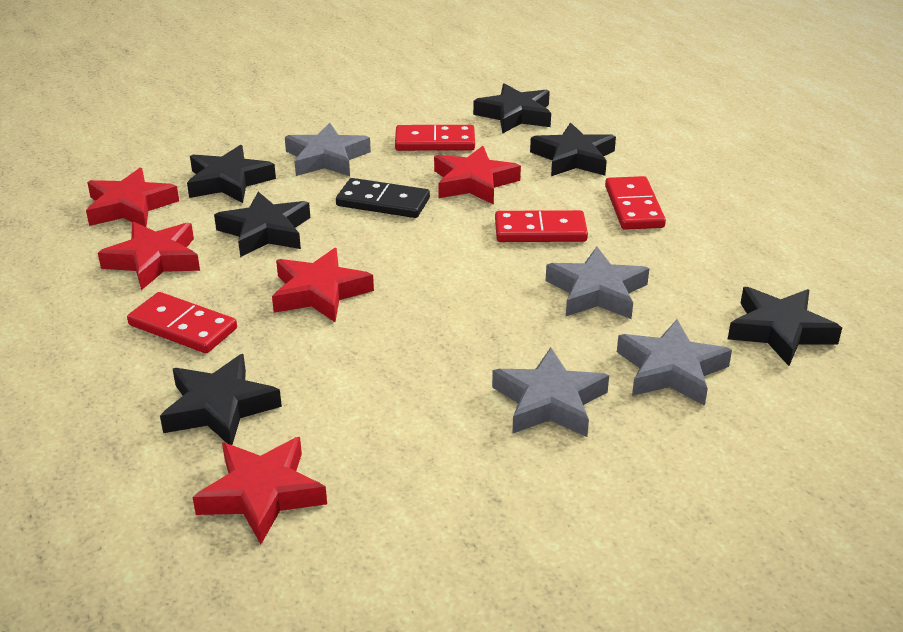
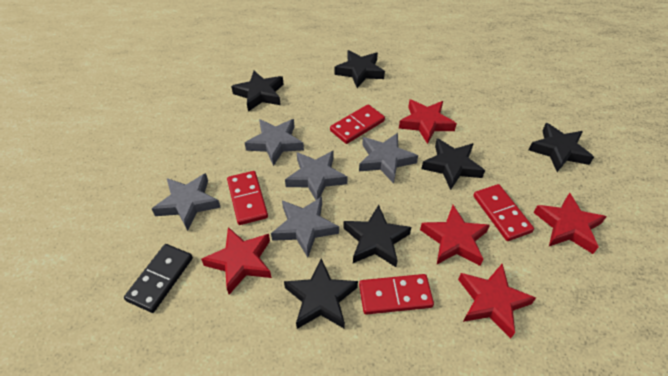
grey star: [285,123,371,176] [492,347,609,437] [546,247,649,319] [617,320,732,406] = 4 -> [152,173,221,231] [245,119,304,166] [271,197,339,257] [285,151,348,200] [359,133,418,183] = 5

